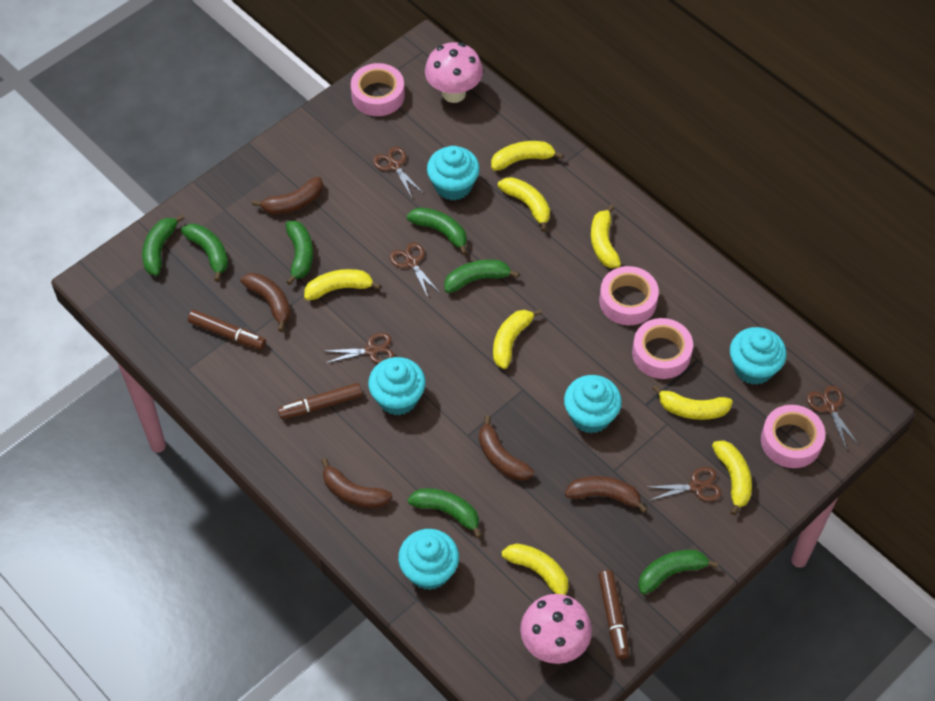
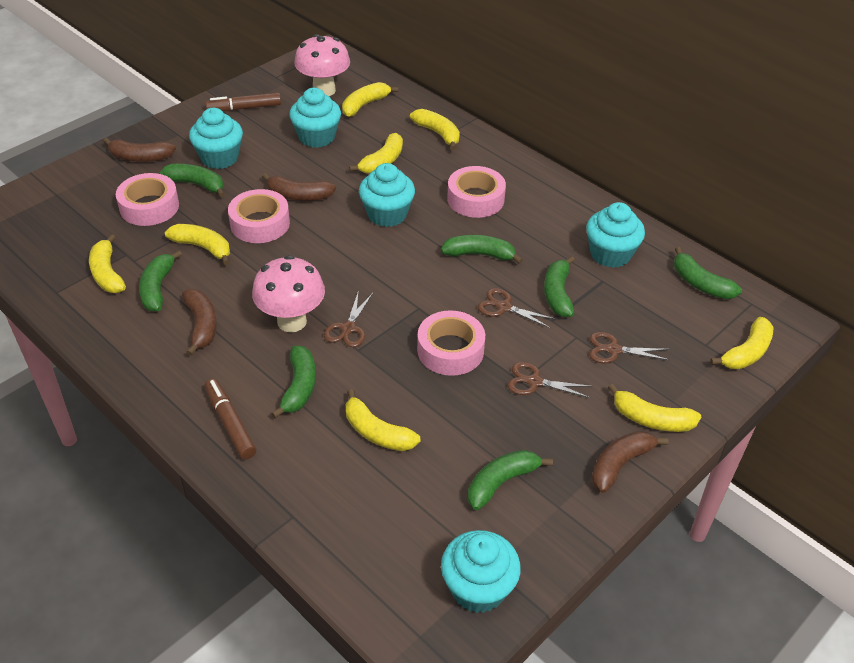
brown banana: [240,273,291,332] [252,177,323,215] [321,458,392,508] [479,416,534,481] [565,476,648,513] = 5 -> [103,138,176,162] [182,289,217,356] [262,173,336,201] [592,431,669,493] = 4
brown marker: [188,310,266,350] [278,383,362,419] [598,570,629,660] = 3 -> [205,93,281,111] [205,379,256,459] = 2
brown scissors: [324,333,394,364] [373,147,424,197] [390,242,441,297] [649,467,722,502] [807,386,859,450] = 5 -> [324,290,373,347] [478,288,556,328] [507,362,592,398] [589,332,669,363] = 4

